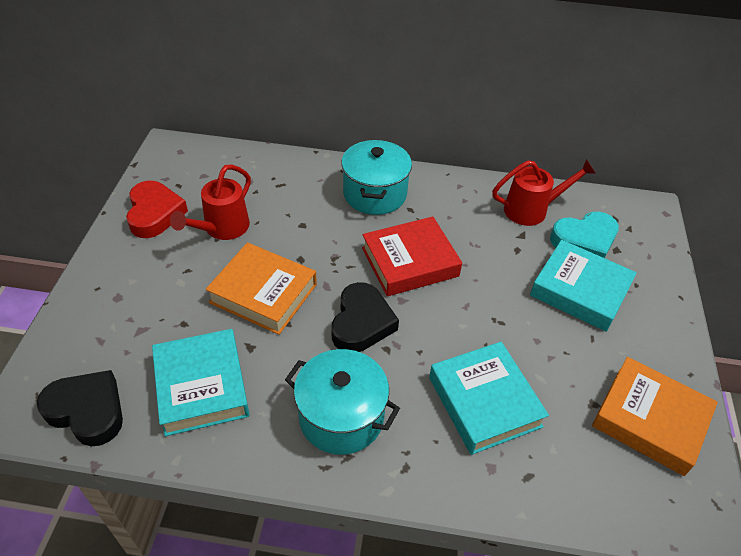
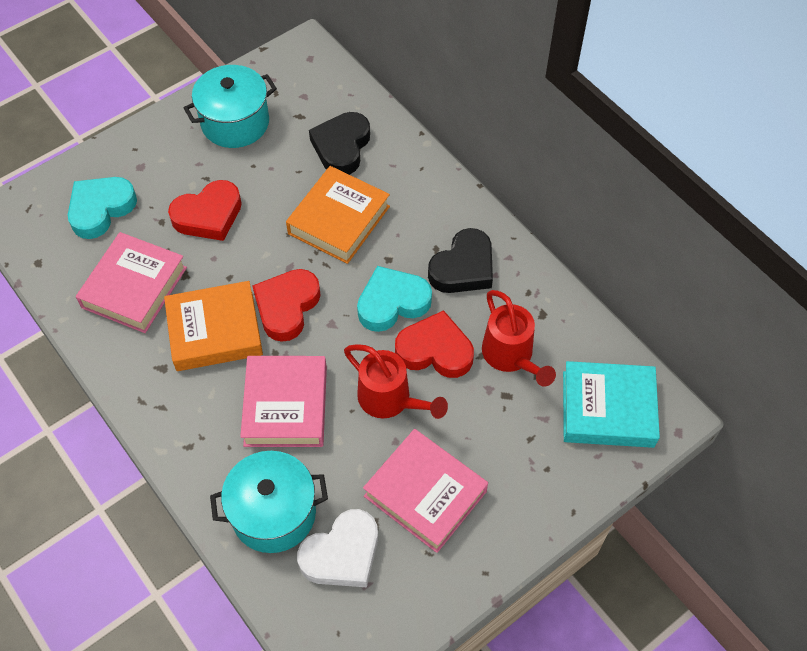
pink book: none = 0 -> [76,232,187,333] [240,356,327,447] [363,429,488,553] = 3
red book: [362,217,462,296] = 1 -> none = 0
red heart: [126,181,188,238] = 1 -> [168,180,242,241] [252,269,321,342] [395,310,474,378] = 3
turquoise book: [152,329,249,436] [429,342,549,455] [530,240,637,332] = 3 -> [563,361,660,448] = 1
turquoise heart: [550,212,619,258] = 1 -> [68,177,137,239] [357,266,432,332] = 2
white heart: none = 0 -> [297,509,378,587] = 1

